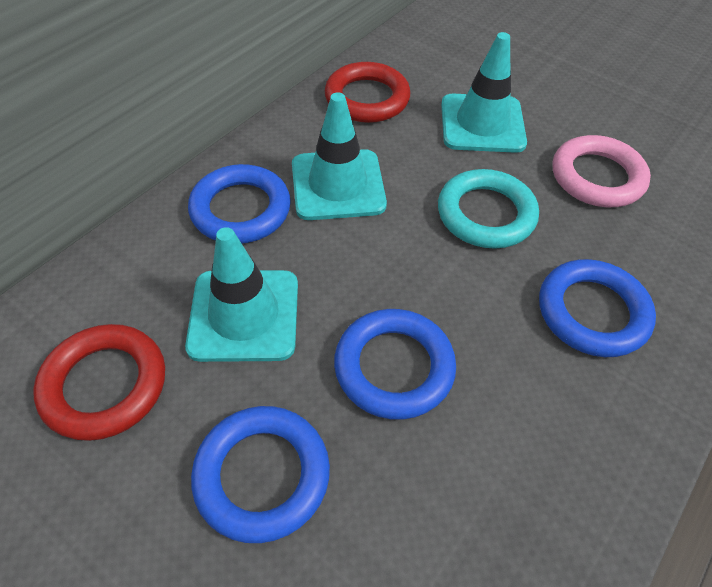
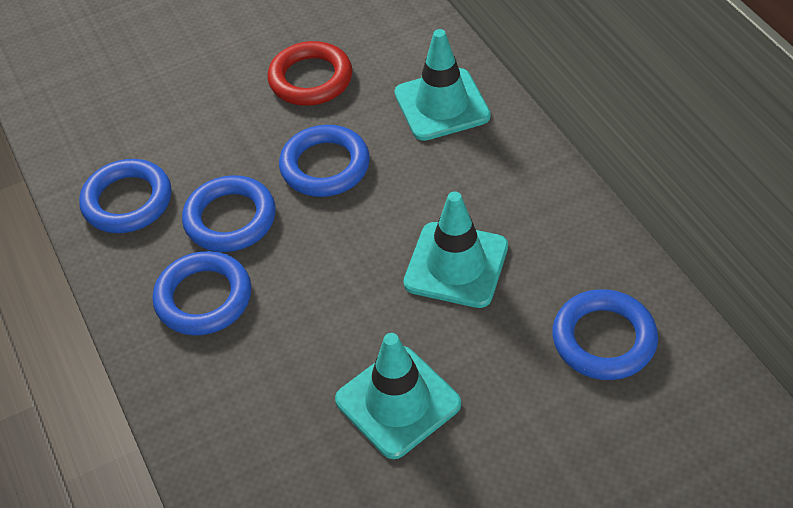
blue ring: [188,164,291,243] [191,406,330,543] [334,309,456,420] [539,259,656,357] = 4 -> [79,159,171,233] [153,251,251,335] [182,175,276,252] [279,125,370,197] [552,289,658,380] = 5
pink ring: [553,135,651,207] = 1 -> none = 0
red ring: [33,324,165,441] [325,62,410,123] = 2 -> [268,41,352,106] = 1
turquoise ring: [438,169,539,249] = 1 -> none = 0

